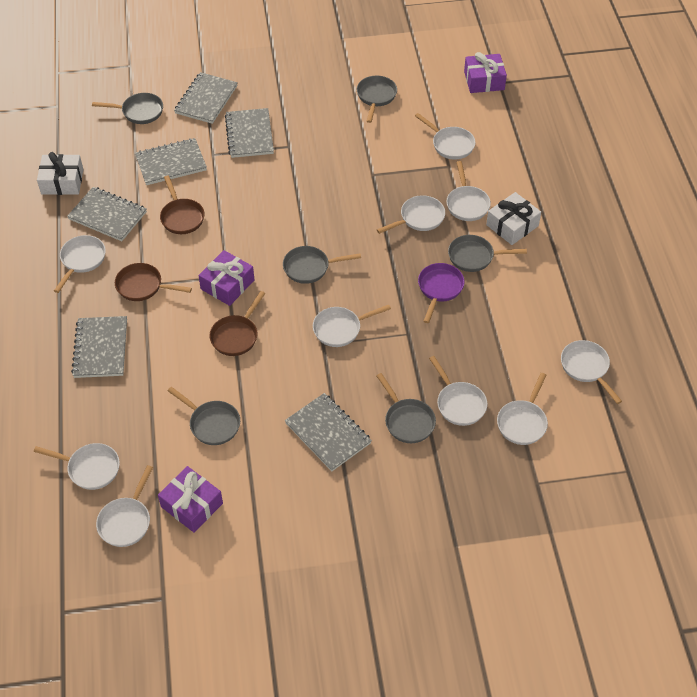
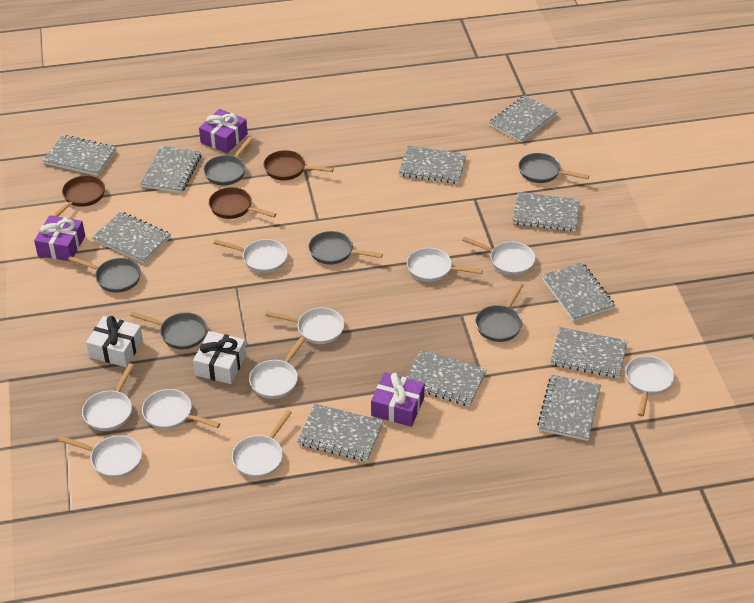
grey notebook: [67,187,147,241] [71,316,127,378] [135,138,207,185] [174,72,238,124] [225,108,274,158] [285,393,372,472] = 6 -> [42,135,116,176] [92,212,171,263] [140,145,201,193] [297,404,383,462] [399,145,467,184] [406,349,487,406] [489,95,557,142] [513,192,580,232] [537,375,601,441] [542,262,615,321] [550,327,628,378] = 11
purple pan: [418,263,464,323] = 1 -> none = 0

